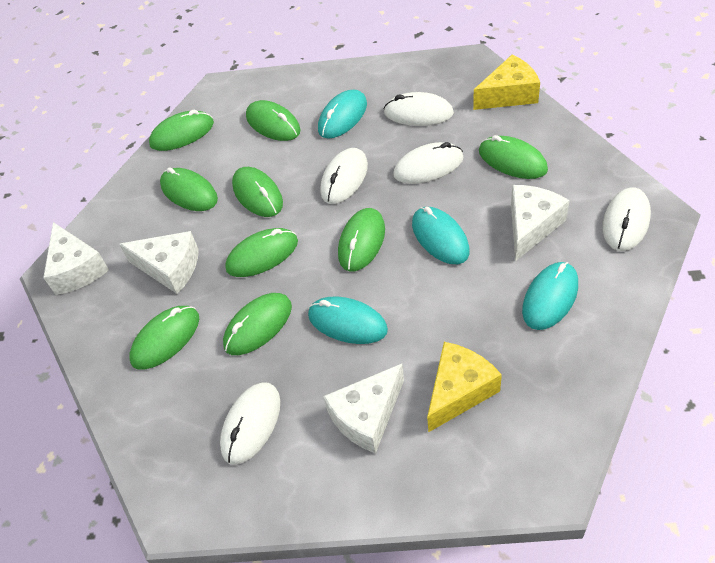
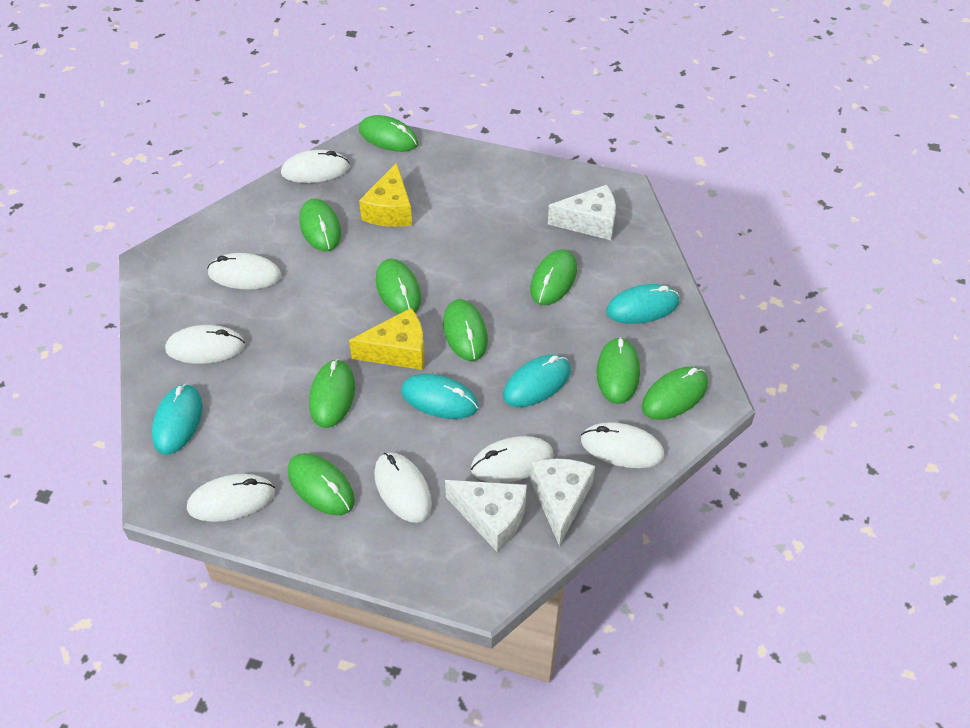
white cheese: [43,222,109,295] [119,231,199,294] [323,364,404,453] [511,185,570,261] = 4 -> [445,480,527,552] [530,459,595,546] [548,185,616,240] = 3
white mouse: [220,382,280,465] [320,148,368,204] [384,92,454,126] [393,142,464,184] [603,187,651,251] = 5 -> [165,325,245,364] [187,474,275,522] [207,253,281,290] [281,150,350,183] [374,452,432,523] [471,436,554,483] [581,422,664,468] = 7

